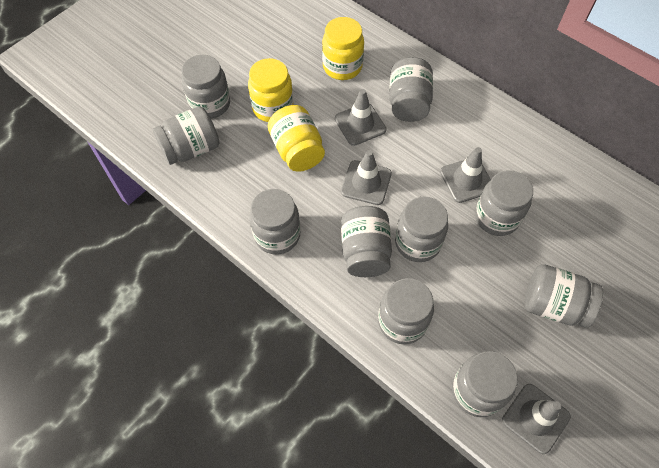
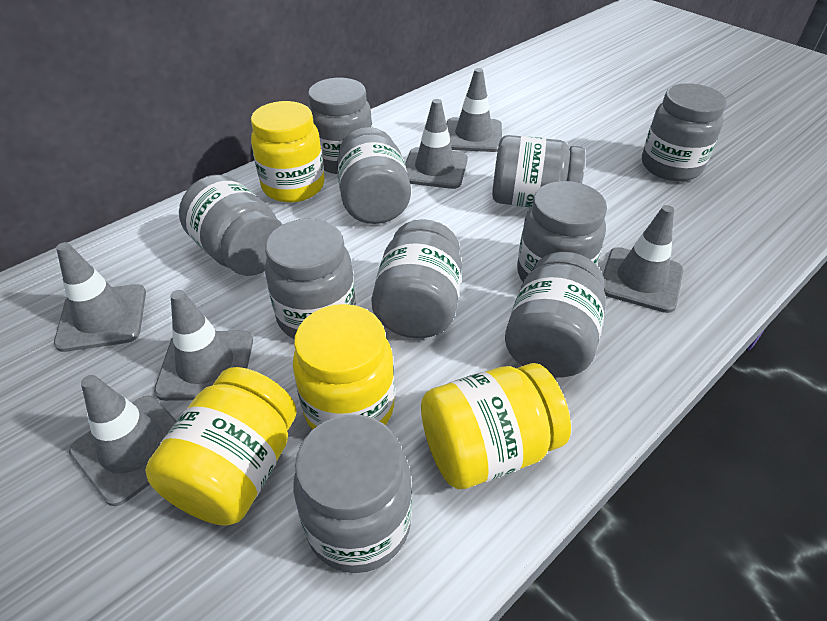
grey traffic cone: [335,89,386,146] [341,150,392,205] [440,147,491,203] [502,384,571,454] = 4 -> [54,242,146,352] [69,375,177,506] [154,290,253,401] [405,99,468,189] [447,68,502,152] [603,205,683,313] = 6
yellow jar: [248,58,293,122] [268,105,325,172] [322,17,364,80] = 3 -> [145,367,297,526] [251,101,325,203] [293,304,395,430] [421,363,571,489] = 4

